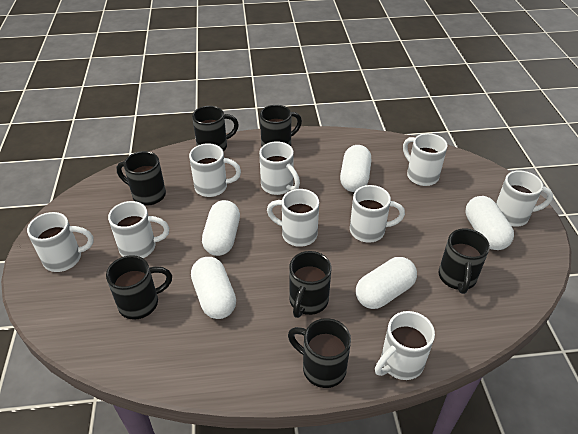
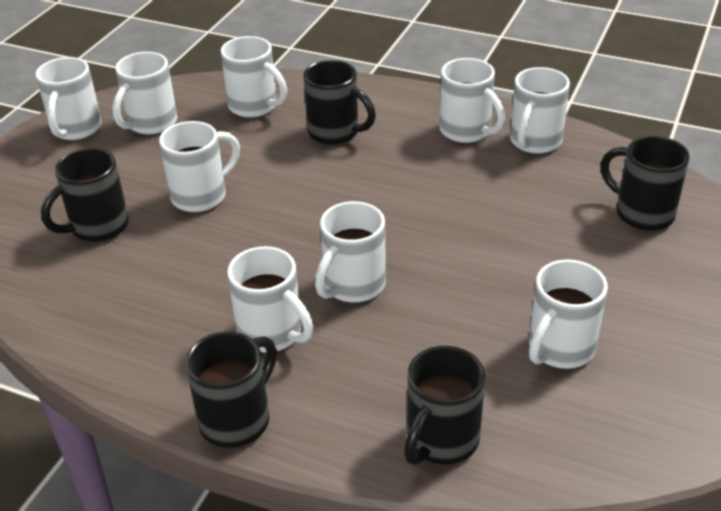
black mug: [106,255,172,320] [117,151,166,206] [192,106,239,151] [260,105,302,146] [288,318,351,388] [289,251,331,318] [439,228,490,294] = 7 -> [41,148,129,242] [186,332,277,448] [303,60,376,145] [404,346,485,465] [601,136,690,231] = 5
white capsule: [191,257,236,319] [202,200,240,256] [340,145,372,192] [356,257,417,309] [465,196,514,250] = 5 -> none = 0

